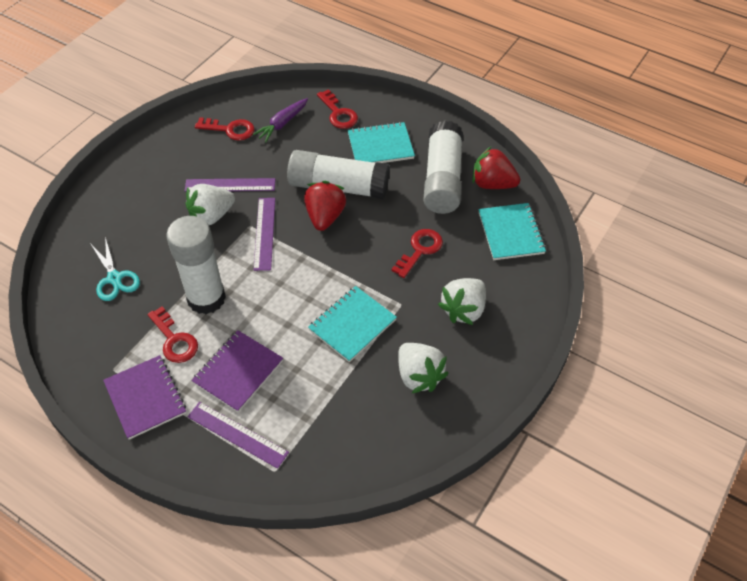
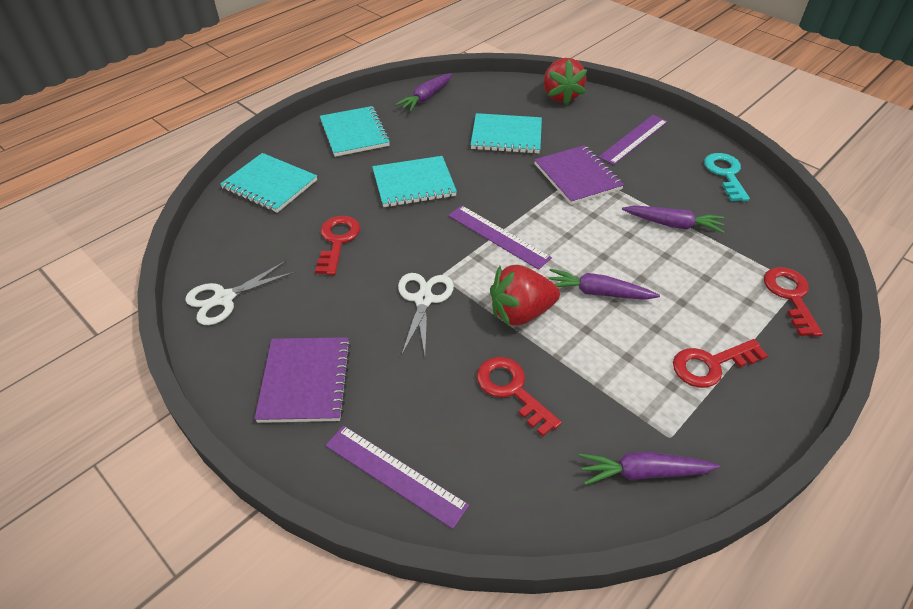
purple carrot: [253,98,308,142] = 1 -> [395,73,452,112] [548,269,660,300] [579,452,720,485] [622,206,725,233] = 4
turquoise key: none = 0 -> [704,153,750,201] = 1
turquoise notebook: [308,286,397,362] [348,122,415,163] [478,203,546,260] = 3 -> [220,153,317,213] [320,106,390,157] [372,156,457,207] [470,113,542,154] = 4
turquoise scissors: [90,237,140,301] = 1 -> none = 0
white glue stick: [166,216,226,314] [287,150,390,199] [423,121,463,214] = 3 -> none = 0
white scissors: none = 0 -> [185,261,295,325] [398,273,454,355] = 2
white strawberry: [186,184,235,225] [398,343,448,393] [438,278,486,325] = 3 -> none = 0

